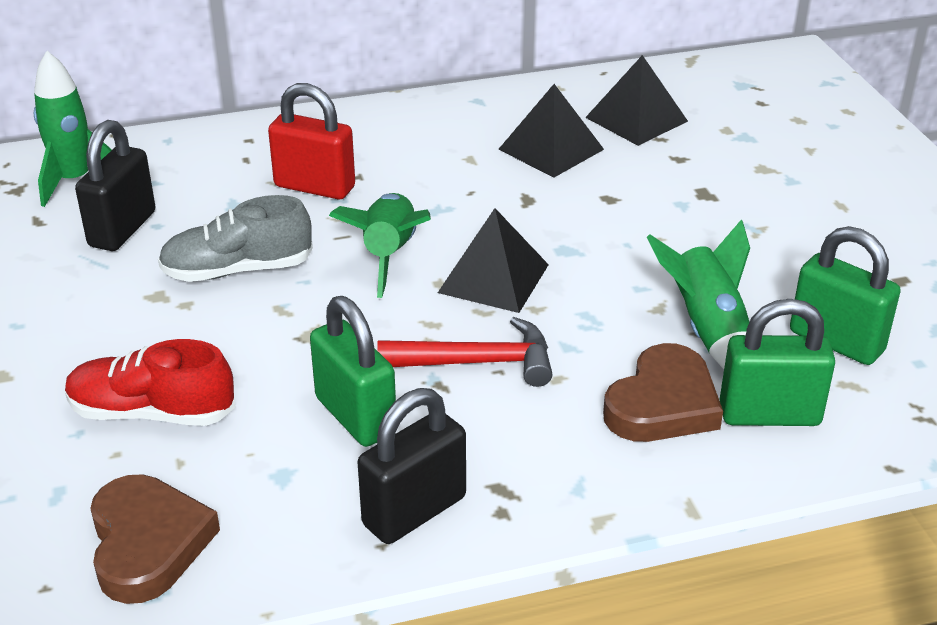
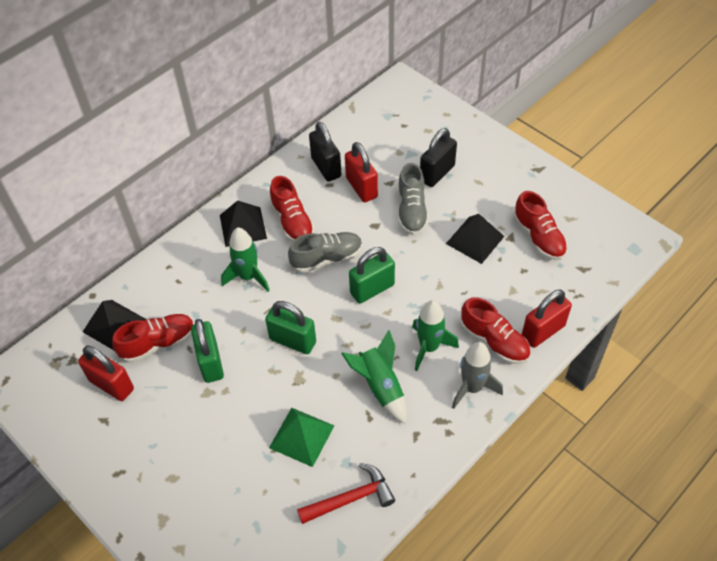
brown heart: [90,475,220,604] [603,343,723,442] = 2 -> none = 0
green pyramid: none = 0 -> [269,408,334,467] = 1
grey rocket: none = 0 -> [452,342,503,409] = 1
grey shoe: [158,195,313,282] = 1 -> [288,232,362,273] [398,163,429,235] = 2
red padlock: [268,83,355,199] = 1 -> [78,346,134,401] [345,142,378,202] [522,290,572,348] = 3
red shoe: [65,339,235,426] = 1 -> [112,314,195,363] [270,176,315,242] [460,297,530,364] [513,191,568,260] = 4

